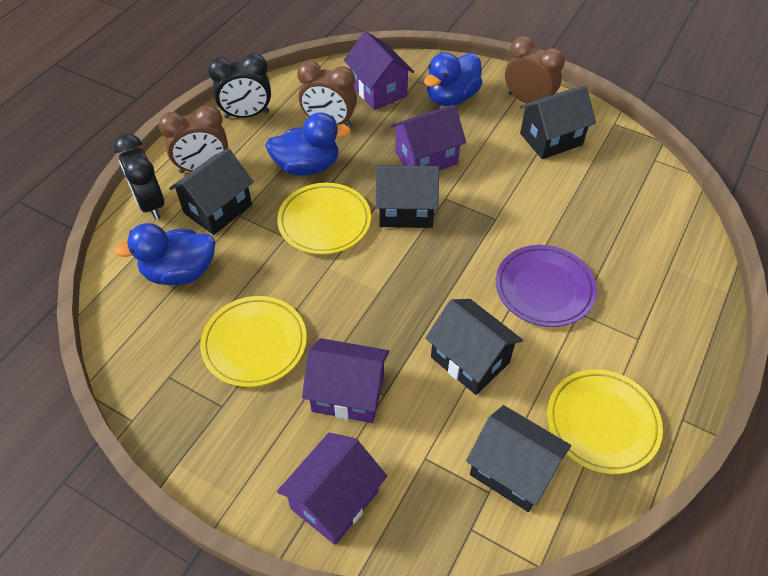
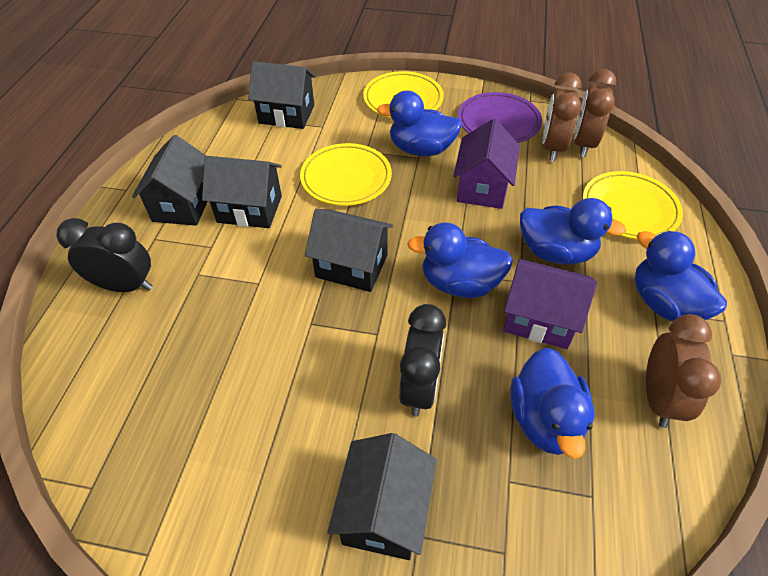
blue duck: [114,223,215,285] [265,112,351,176] [424,52,483,106] = 3 -> [377,90,462,156] [407,223,513,298] [510,348,595,459] [520,198,626,264] [634,231,727,322] = 5
purple house: [277,432,387,545] [302,338,389,423] [344,31,414,110] [390,105,466,171] = 4 -> [453,119,520,209] [503,259,597,349] = 2

